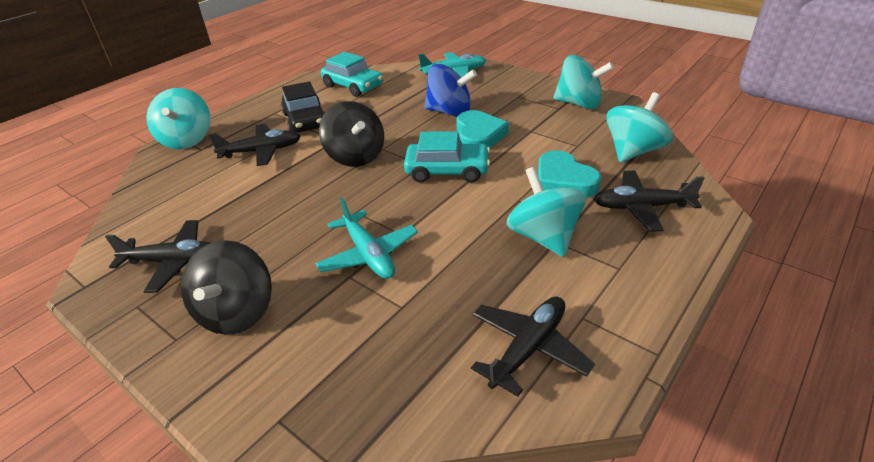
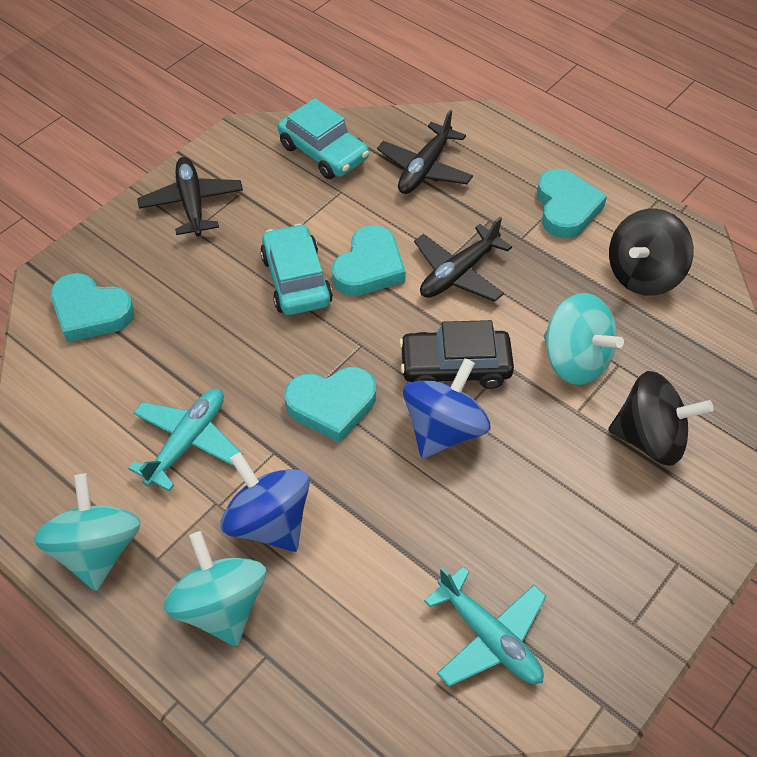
black plane: [105,220,211,293] [209,124,301,166] [471,297,595,397] [593,171,705,232] = 4 -> [137,157,243,236] [377,110,473,194] [414,217,512,302] = 3
blue spinning top: [424,64,477,117] = 1 -> [220,452,310,552] [403,358,490,459] = 2
turquoise heart: [456,110,509,148] [538,150,601,198] = 2 -> [51,273,134,342] [284,367,376,443] [332,225,406,296] [537,169,607,238] = 4
turquoise spinning top: [147,88,210,149] [507,167,586,257] [553,55,614,109] [606,93,673,163] = 4 -> [34,474,141,591] [164,531,266,646] [544,293,624,385] = 3

